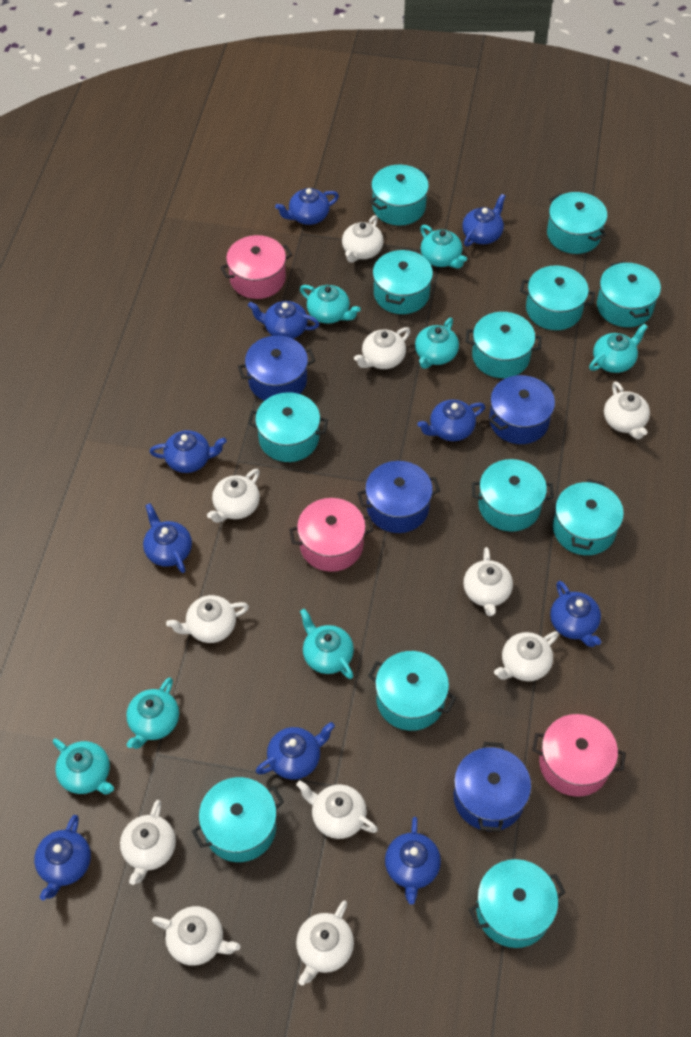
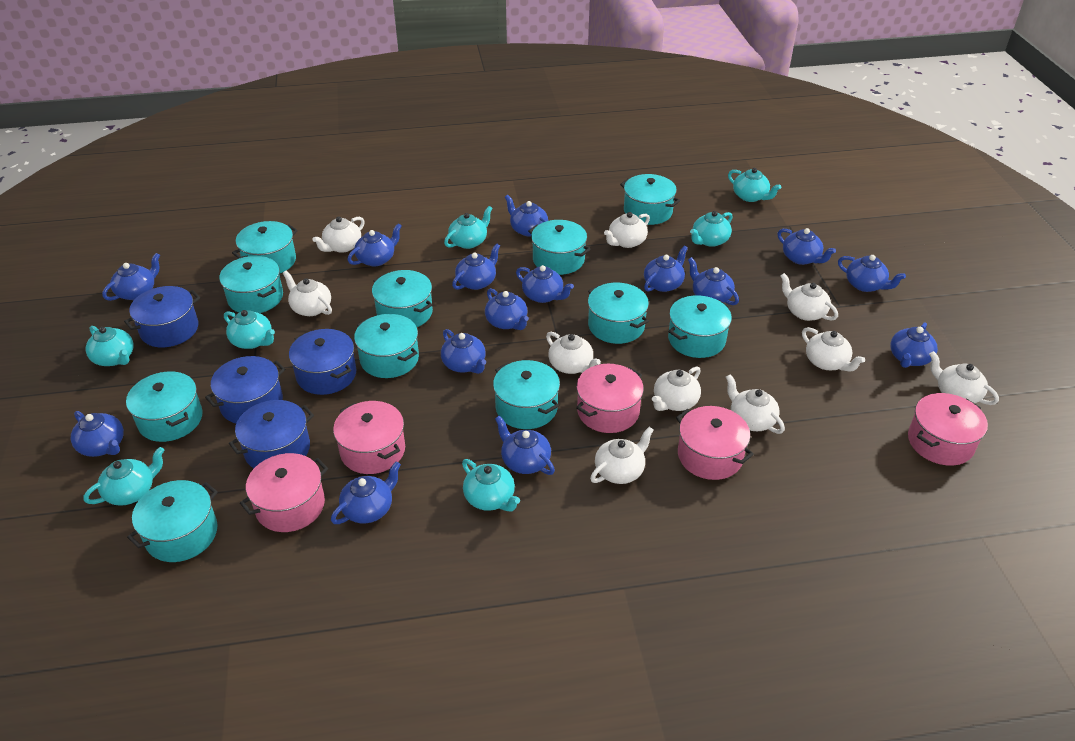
blue teapot: [34,815,91,901] [143,503,192,573] [150,430,227,473] [248,301,319,339] [256,722,335,780] [275,188,339,225] [385,817,441,905] [418,400,485,441] [462,194,506,247] [550,581,601,647] = 10 -> [71,411,124,457] [102,253,160,301] [331,461,401,524] [348,223,402,266] [441,329,486,374] [452,243,500,290] [485,288,529,330] [495,415,555,475] [505,195,548,236] [516,265,574,303] [644,246,688,292] [688,257,739,305] [777,228,836,265] [838,255,906,292] [890,323,938,368] = 15
pink pot: [220,235,292,299] [289,498,374,572] [532,714,626,797] = 3 -> [240,453,328,532] [333,401,405,474] [576,364,644,433] [676,406,754,480] [908,393,988,466] = 5
turquoise pot: [192,777,284,862] [248,392,328,462] [368,651,456,731] [370,164,429,225] [373,249,433,314] [465,312,542,378] [469,859,565,948] [472,459,554,532] [520,266,595,330] [547,192,607,254] [553,479,624,555] [597,261,661,327] = 12 -> [126,372,203,442] [127,480,218,562] [219,256,283,313] [232,221,298,274] [354,314,419,378] [372,270,433,327] [493,360,560,429] [528,220,591,275] [588,283,649,344] [620,174,680,225] [668,295,732,358] = 11
white teapot: [120,800,176,885] [152,906,240,966] [166,595,249,643] [207,469,260,523] [296,781,378,839] [296,901,354,985] [342,215,384,263] [354,327,411,369] [463,547,513,616] [494,631,559,681] [604,381,650,439] = 11 -> [283,271,332,316] [312,217,365,253] [546,332,601,374] [590,427,654,484] [604,212,650,248] [652,367,701,411] [726,374,785,434] [780,273,838,321] [802,327,865,372] [929,351,999,405] = 10

